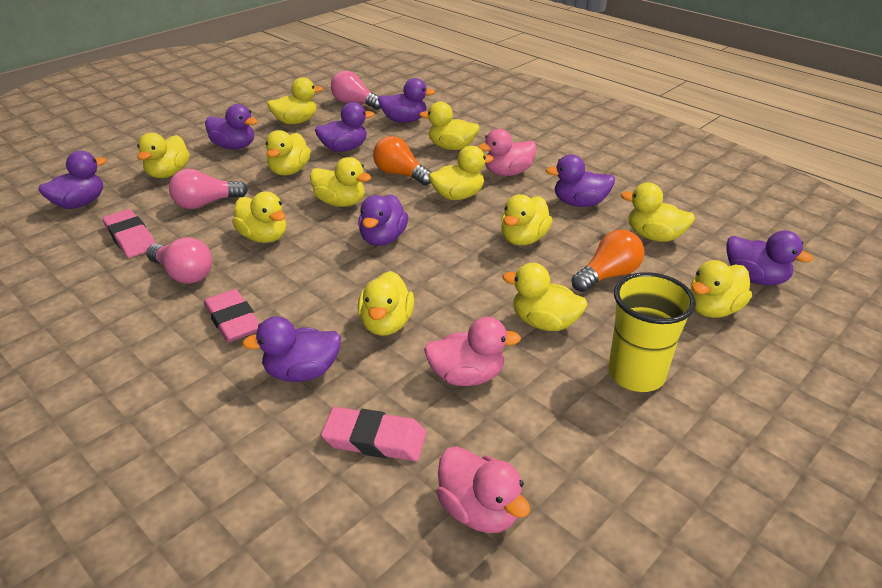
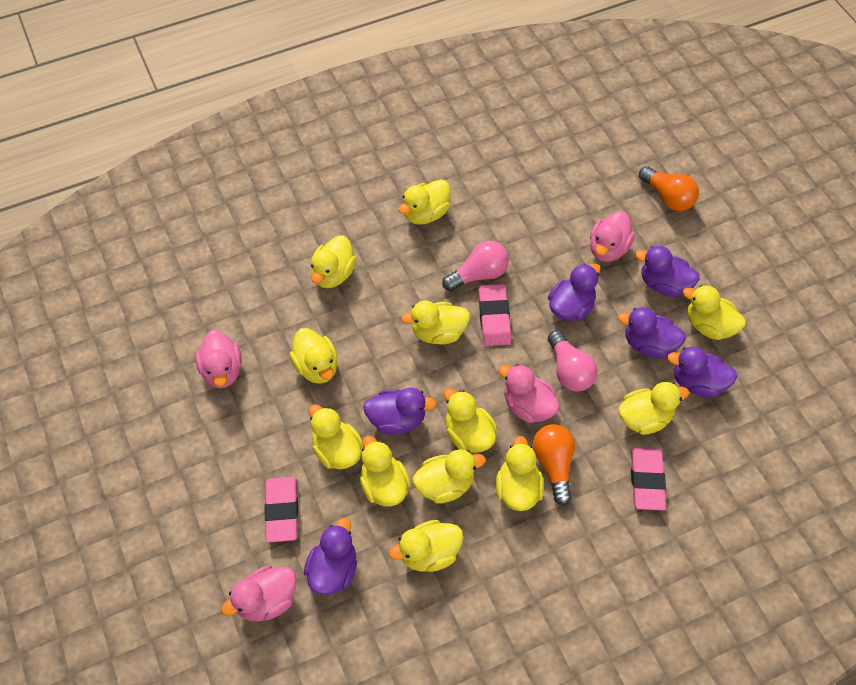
pink duck: [424,317,521,386] [436,446,530,533] [478,129,537,176] = 3 -> [196,330,242,388] [221,566,297,622] [498,364,560,423] [590,211,635,262] = 4
pink light bulb: [146,237,212,284] [169,169,248,209] [331,71,381,110] = 3 -> [442,241,509,291] [548,330,598,392] = 2
purple duck: [38,151,107,209] [205,104,258,149] [242,316,341,382] [315,102,374,152] [358,194,408,246] [378,78,435,123] [546,155,615,207] [727,230,813,285] = 8 -> [304,518,357,595] [363,388,437,434] [548,263,601,321] [618,307,686,358] [635,246,700,297] [667,347,737,398] = 6
yellow cup: [608,272,696,392] = 1 -> none = 0

